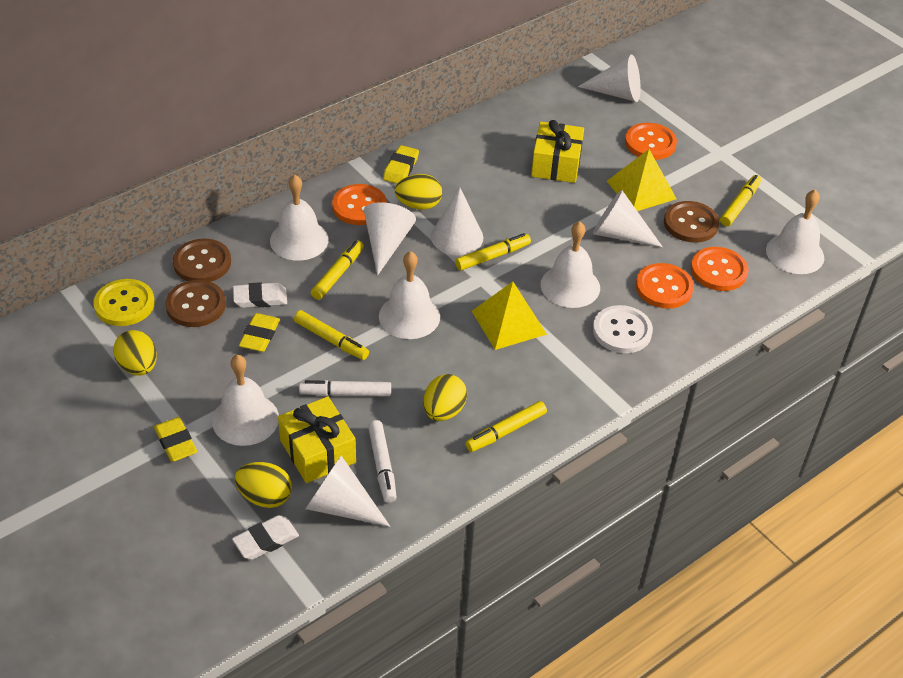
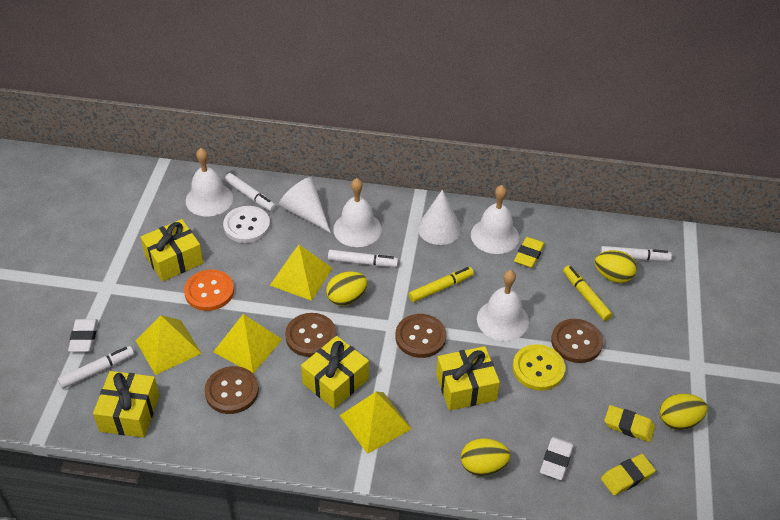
brown button: [165,280,226,327] [173,239,231,282] [664,201,719,243] = 3 -> [204,366,259,414] [285,313,336,357] [396,314,446,358] [551,319,603,363] = 4
orange button: [332,184,387,225] [625,123,677,160] [636,263,694,309] [691,247,748,291] = 4 -> [184,270,234,311] = 1
white bell: [212,355,279,446] [270,175,329,261] [379,251,440,339] [541,221,600,308] [766,189,824,274] = 5 -> [185,148,233,217] [333,178,382,247] [471,185,519,254] [477,270,529,341] = 4
white cone: [305,455,390,527] [364,202,416,276] [431,187,483,255] [578,54,641,102] [593,190,663,247] = 5 -> [279,177,331,233] [418,190,461,245] = 2
white marker: [299,380,391,396] [368,420,397,503] = 2 -> [58,346,134,389] [225,173,276,212] [328,250,398,267] [600,246,672,261] = 4
yellow gift: [278,396,356,483] [531,120,584,183] = 2 -> [93,371,159,438] [141,219,203,282] [301,336,369,409] [436,346,500,411] = 4
yellow marker: [294,310,369,360] [311,240,364,300] [455,233,531,271] [465,401,547,452] [720,175,761,226] = 5 -> [409,267,474,302] [563,265,613,321] = 2
yellow pyramid: [472,282,547,350] [607,149,677,211] = 2 -> [135,315,202,375] [213,314,282,373] [270,245,333,301] [339,392,412,454] = 4

